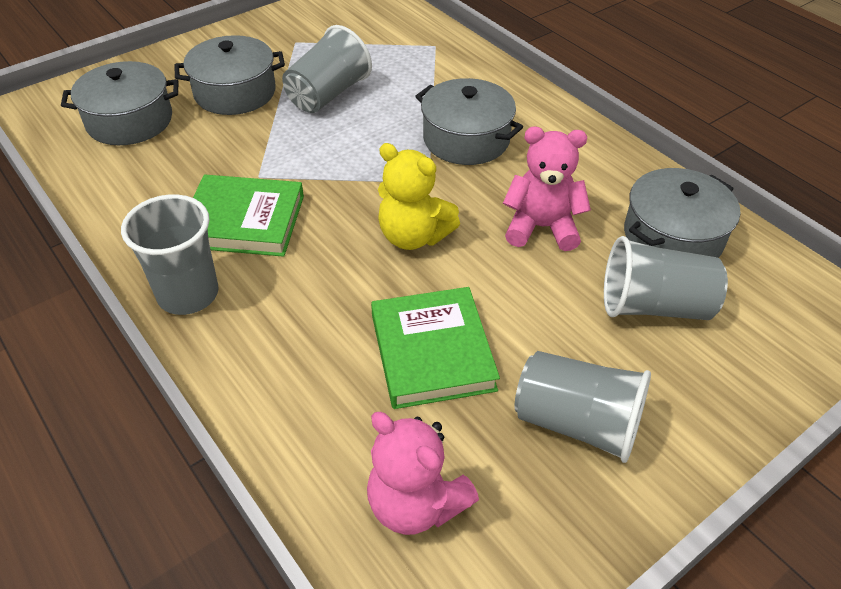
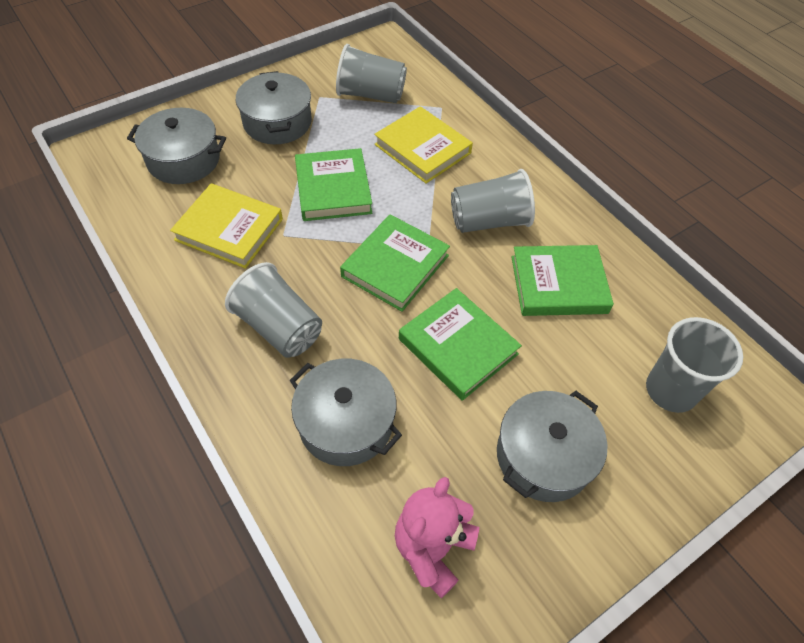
green book: [193,174,304,257] [371,287,500,409] = 2 -> [295,148,372,221] [340,214,450,312] [399,288,522,401] [511,245,614,316] = 4
pink teddy bear: [367,412,479,535] [503,127,591,251] = 2 -> [395,477,479,598] = 1
yellow book: none = 0 -> [170,183,283,269] [374,106,473,184] = 2
yellow teddy bear: [378,143,460,250] = 1 -> none = 0

